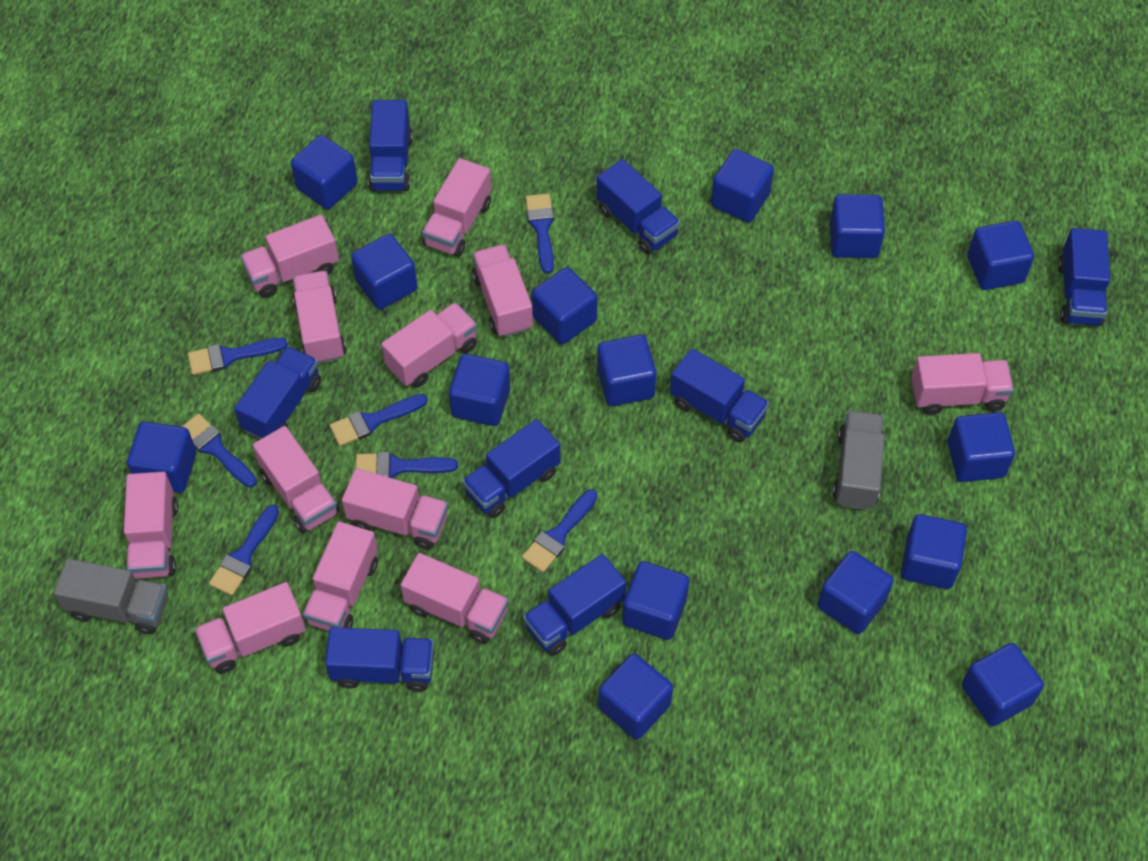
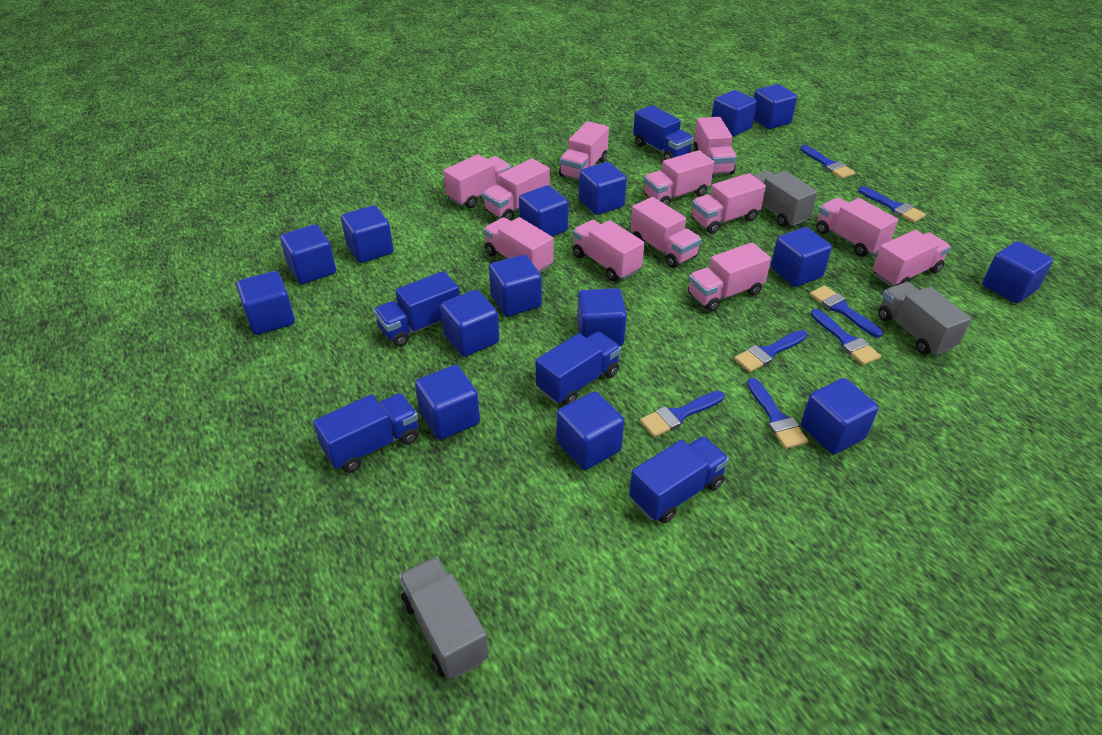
blue truck: [234,346,321,439] [325,627,434,692] [368,100,413,191] [462,419,560,518] [523,554,626,656] [596,159,680,255] [670,349,769,442] [1058,228,1110,326] = 8 -> [313,393,418,473] [374,271,460,347] [536,331,621,405] [629,436,729,524] [633,105,694,160] = 5
grey truck: [54,559,168,634] [833,410,885,510] = 2 -> [399,557,489,679] [753,170,818,227] [878,282,971,355] = 3

